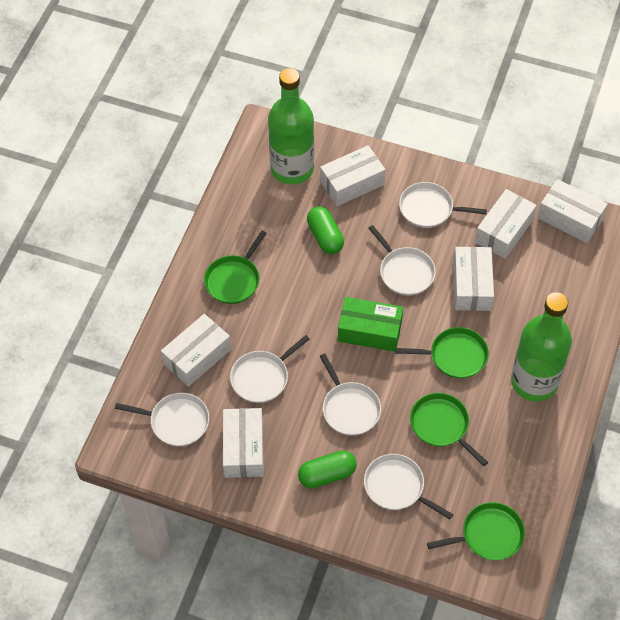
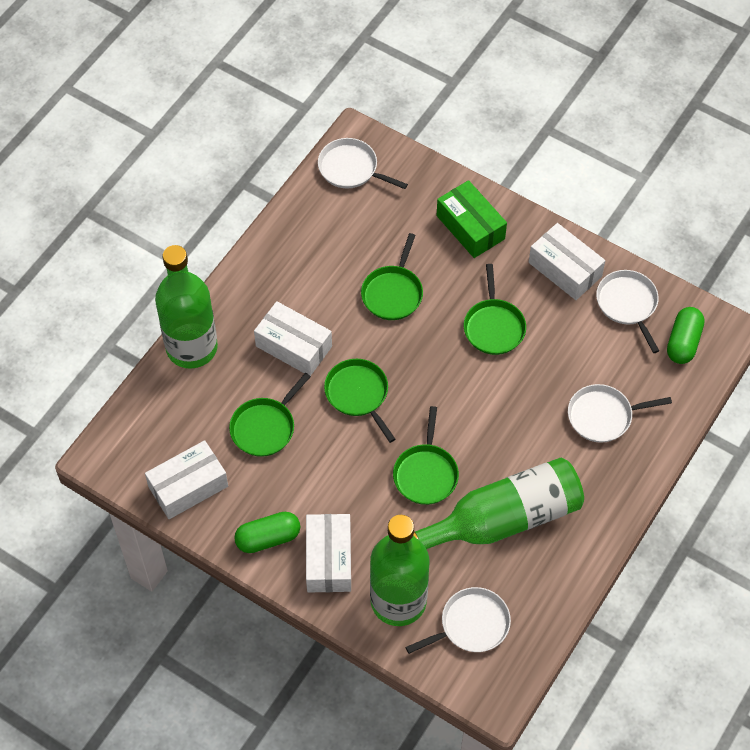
green bottle: [268,68,314,184] [511,292,572,401] = 2 -> [155,245,218,369] [370,515,429,626] [413,458,584,549] = 3
green pan: [204,231,267,304] [395,327,489,379] [410,393,488,466] [427,502,525,560] = 4 -> [229,373,311,457] [324,359,395,443] [361,233,423,320] [393,406,459,505] [464,264,526,355] = 5
white box: [161,314,231,387] [223,408,264,478] [320,145,386,206] [453,247,494,311] [475,189,537,259] [537,179,608,243] = 6 -> [145,440,228,519] [254,301,332,376] [306,514,351,592] [529,223,605,300] = 4
white pan: [115,393,209,446] [230,335,310,403] [320,354,381,436] [364,454,453,520] [368,225,436,296] [399,182,487,228] = 6 -> [318,138,408,189] [405,587,511,654] [568,384,672,443] [596,270,659,353] = 4

